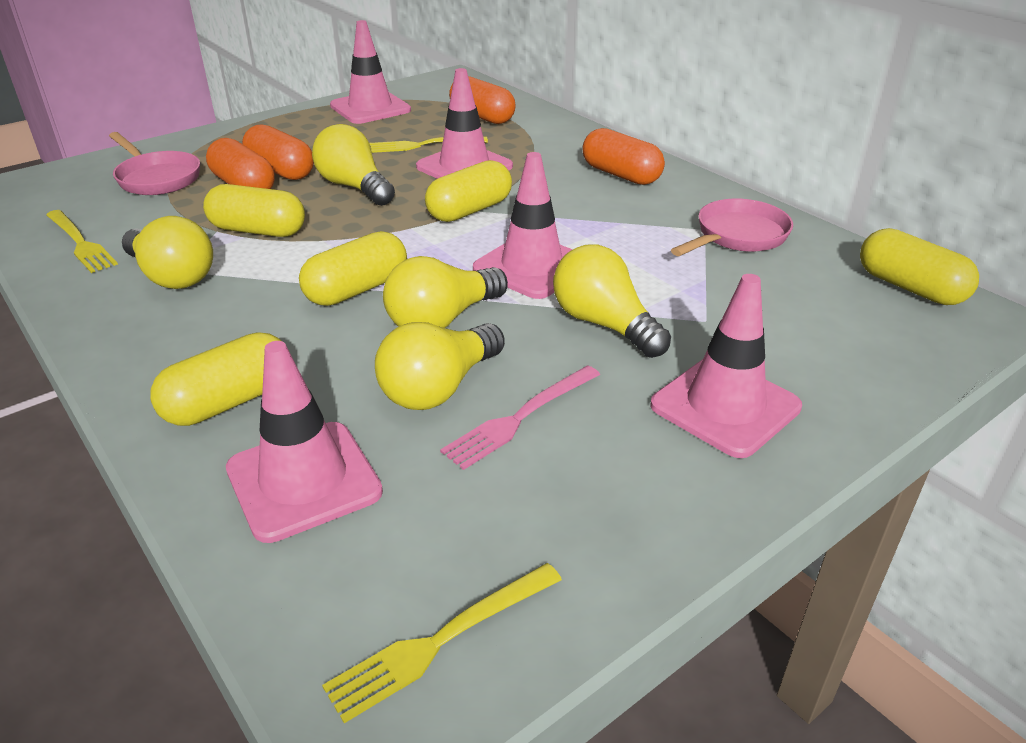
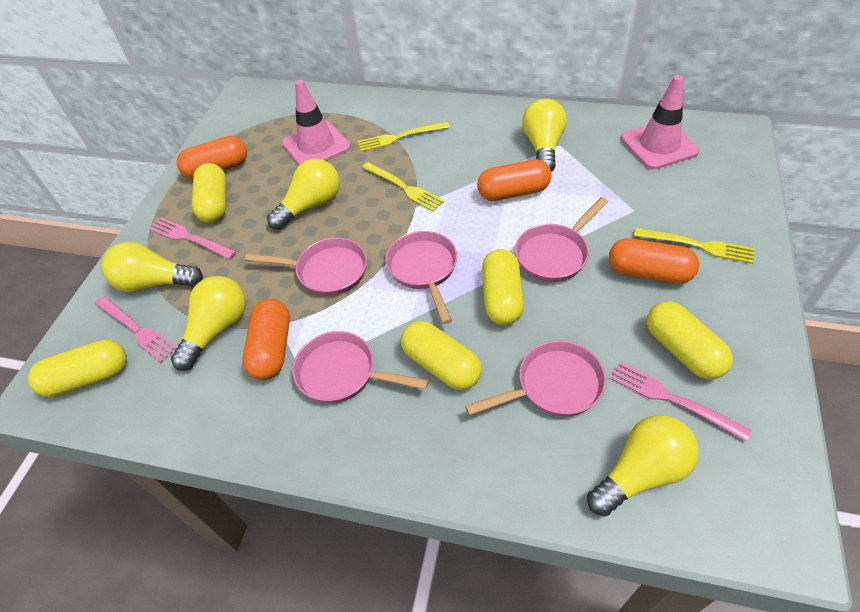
pink fork: [440,365,600,470] = 1 -> [95,296,177,362] [149,218,236,259] [610,362,752,442] = 3
pink pan: [109,132,200,195] [671,199,793,256] = 2 -> [245,237,367,296] [293,331,429,403] [385,231,457,324] [465,340,606,416] [515,197,608,282] = 5
pink traffic cone: [226,341,383,543] [330,20,411,124] [416,68,513,179] [473,152,573,299] [650,274,802,458] = 5 -> [282,80,351,165] [621,75,700,169] = 2

